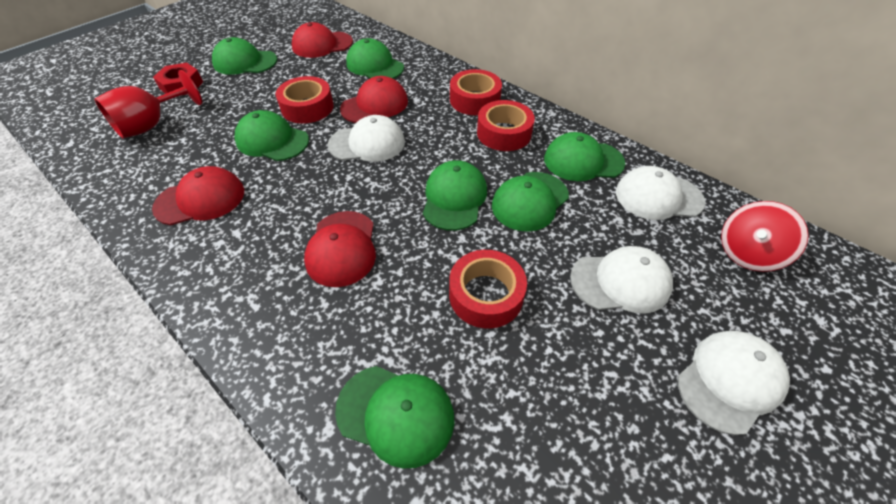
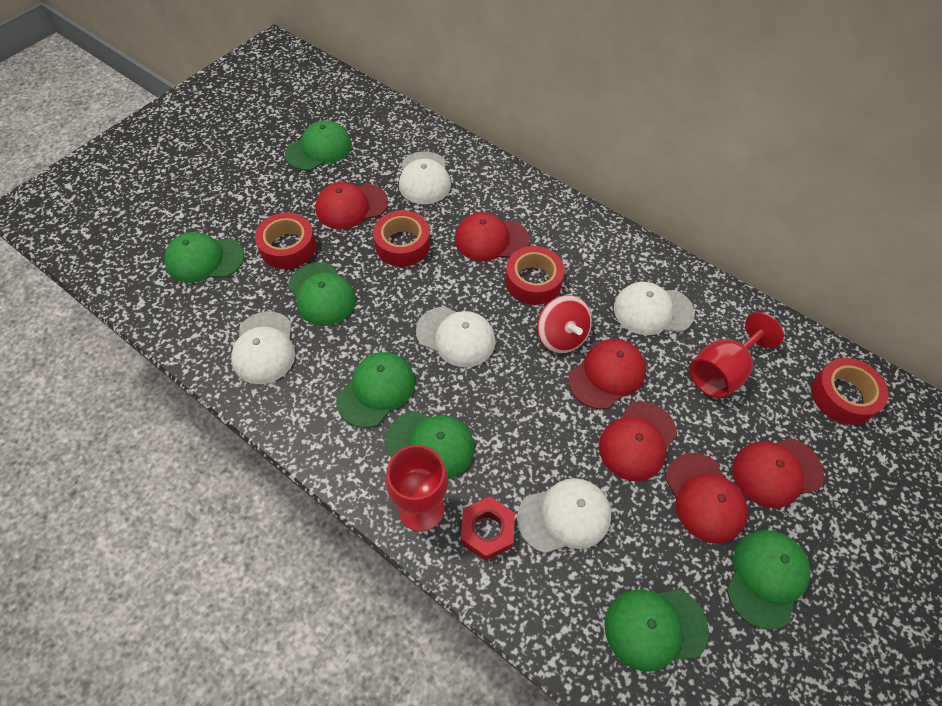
red cap: [152,166,244,225] [292,22,353,58] [304,211,376,287] [340,76,408,123] = 4 -> [315,182,388,229] [455,212,530,261] [568,339,646,409] [599,402,677,481] [665,453,748,544] [732,438,824,508] = 6
red goblet: [94,70,202,139] = 1 -> [385,445,448,532] [689,312,784,398] = 2
white cap: [328,115,405,162] [570,246,673,314] [616,166,705,220] [677,331,790,435] = 4 -> [231,311,295,384] [399,151,451,204] [416,306,496,367] [517,478,611,553] [614,282,695,335] = 5

